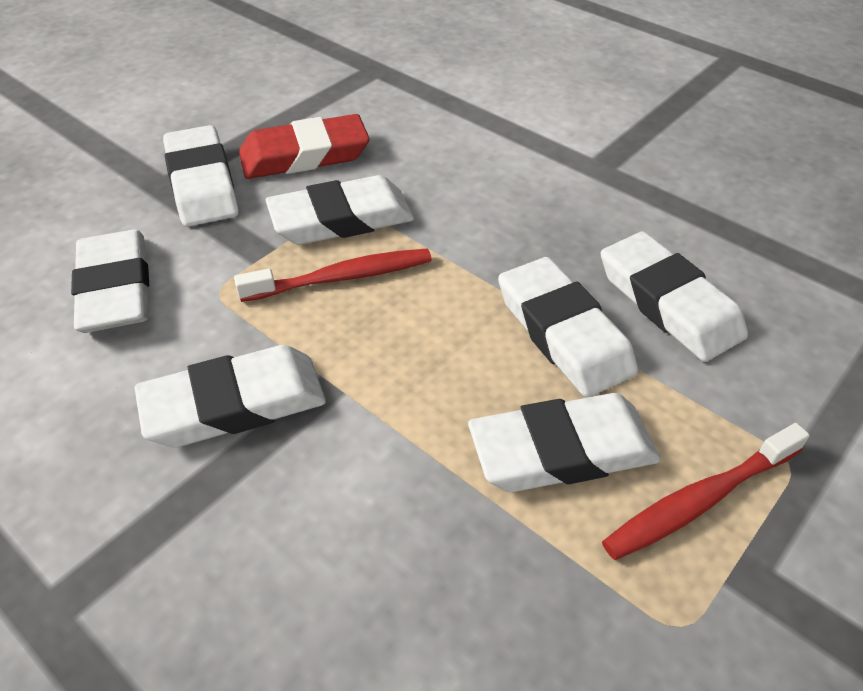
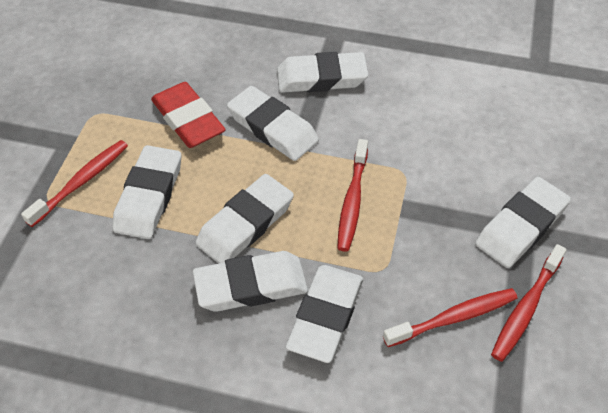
red toothbrush: [234,249,432,302] [602,423,810,560] = 2 -> [21,140,128,227] [337,139,368,252] [383,288,517,347] [491,244,566,362] = 4

